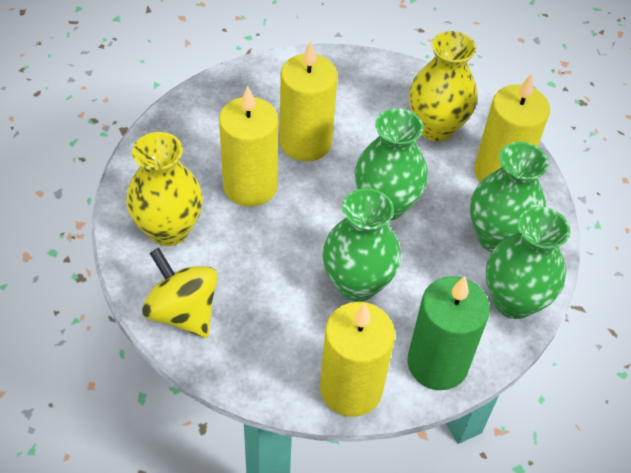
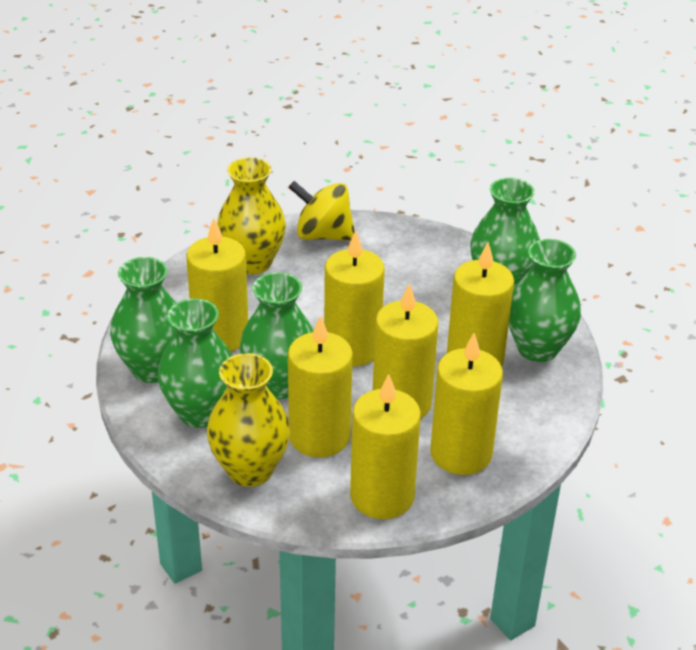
green candle: [407,276,490,390] = 1 -> none = 0
green vase: [322,188,401,302] [355,108,428,221] [470,142,549,252] [486,207,570,319] = 4 -> [110,257,176,383] [158,298,233,428] [240,272,314,399] [470,178,540,289] [509,239,581,362] = 5
yellow candle: [219,86,278,207] [280,41,338,162] [320,302,395,417] [474,73,550,182] = 4 -> [186,218,248,352] [288,315,353,457] [324,230,385,366] [350,374,421,519] [373,283,439,418] [430,333,503,475] [447,242,514,367] = 7

